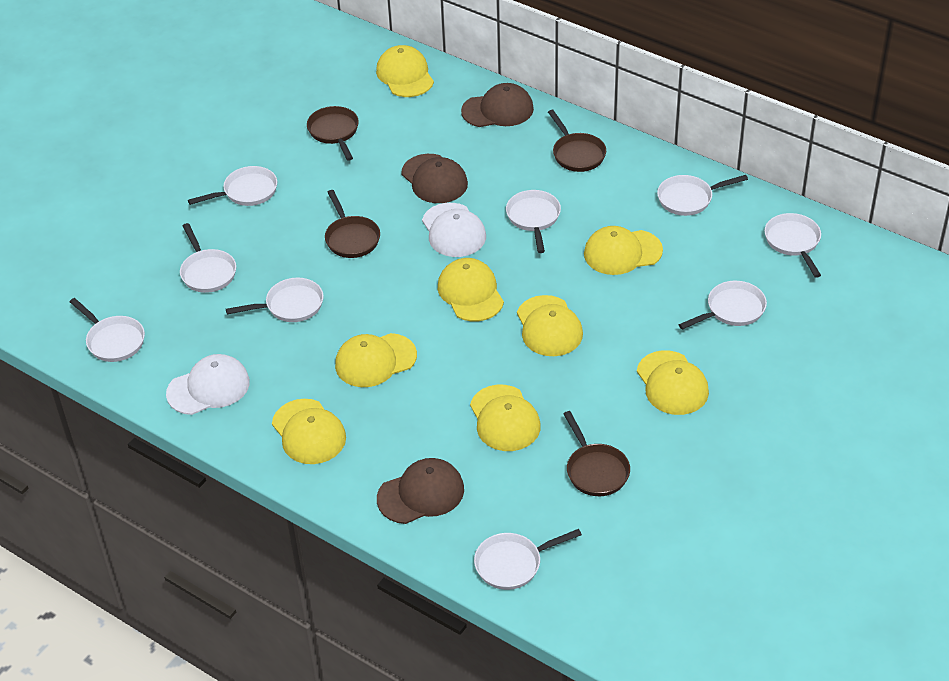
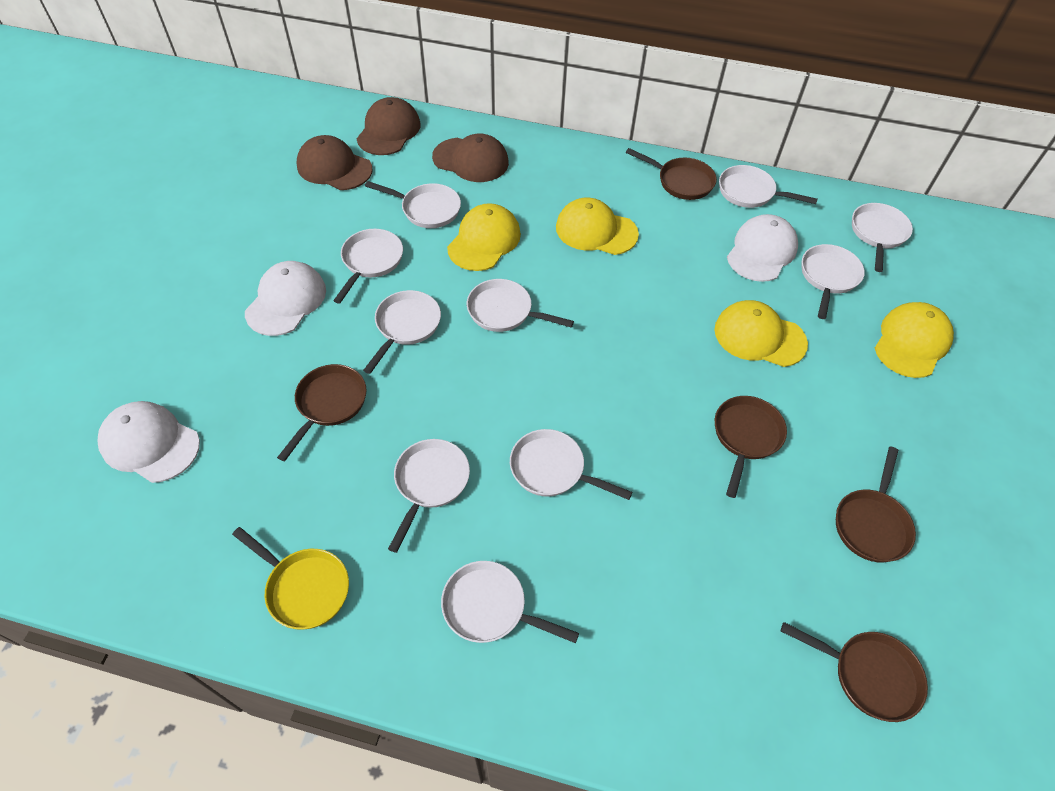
brown pan: [307,106,359,161] [325,190,380,258] [548,110,606,172] [564,411,630,496] = 4 -> [277,364,367,461] [626,148,717,200] [715,396,787,498] [781,622,928,722] [836,446,916,562] = 5
white cap: [166,354,250,415] [422,203,486,257] = 2 -> [98,401,200,483] [245,261,326,336] [727,214,798,282] = 3
white pan: [70,298,145,362] [180,223,236,293] [188,166,277,206] [226,278,324,322] [474,529,582,590] [506,190,561,253] [657,175,748,216] [679,281,767,330] [764,213,821,278] = 9 -> [333,229,403,304] [363,290,441,374] [365,181,461,228] [388,439,470,553] [441,561,579,643] [467,279,574,332] [510,429,632,500] [719,165,818,208] [802,244,865,319] [852,203,913,272] = 10
yellow cap: [272,399,346,464] [335,333,417,387] [376,45,434,97] [438,258,504,321] [470,385,541,451] [517,295,583,356] [584,226,663,275] [637,350,709,415] = 8 -> [447,203,521,271] [556,198,639,255] [714,300,808,367] [875,302,954,378] = 4
yellow pan: none = 0 -> [232,527,349,629] = 1

